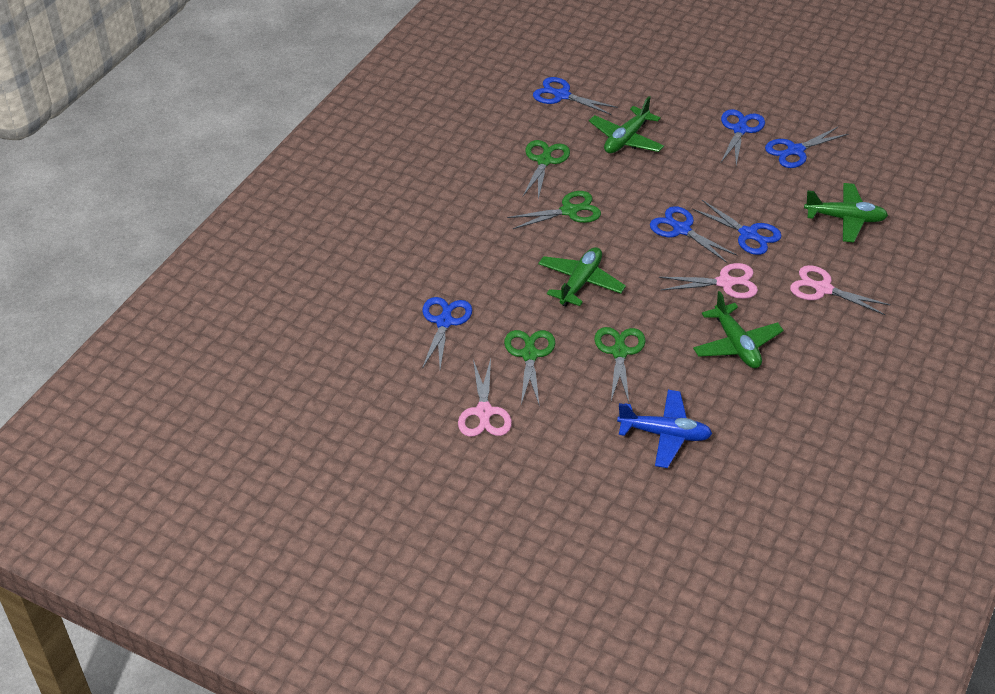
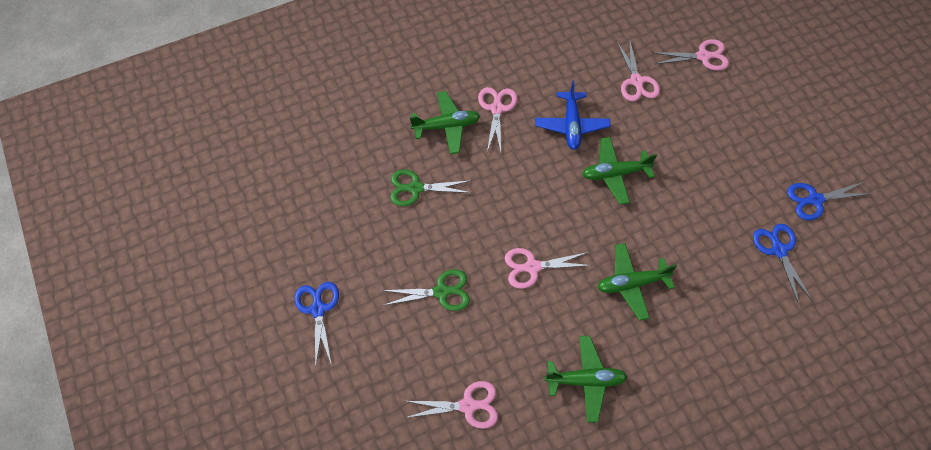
blue scissors: [422,297,472,369] [533,77,618,115] [650,206,738,263] [692,200,782,255] [721,109,765,165] [765,127,848,168] = 6 -> [295,282,339,369] [753,224,813,304] [787,182,868,220] = 3
green scissors: [504,330,555,404] [507,191,601,229] [523,140,570,199] [594,327,646,402] = 4 -> [381,269,470,311] [390,169,472,206] = 2
pink scissors: [458,359,512,437] [659,263,758,299] [790,265,890,315] = 3 -> [405,381,498,429] [478,87,517,152] [505,248,592,289] [617,38,660,101] [652,39,729,71] = 5

